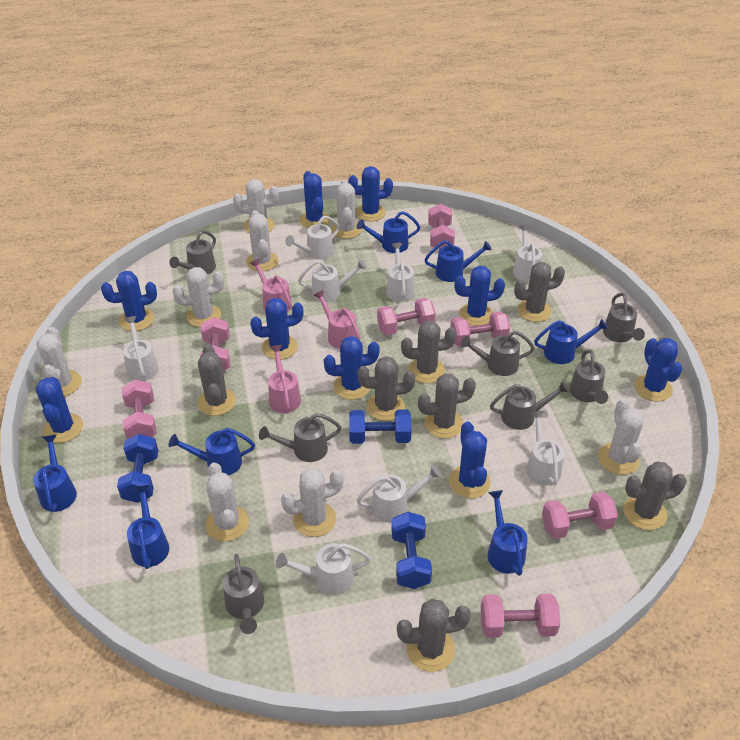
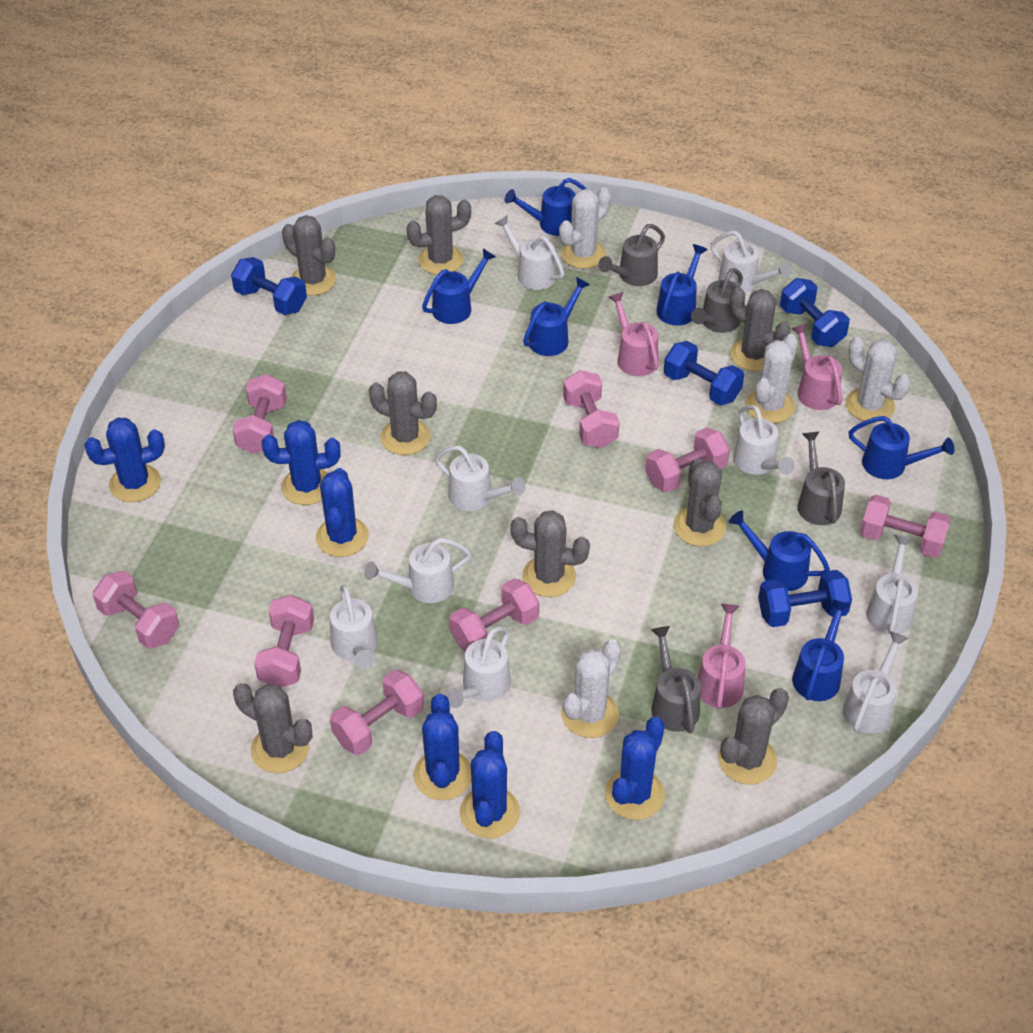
blue cactus: [36,377,83,443] [101,271,157,331] [250,298,303,360] [300,171,330,228] [324,336,380,400] [348,166,393,221] [449,422,491,498] [454,266,505,326] [634,338,682,402] = 9 -> [84,418,165,502] [262,420,341,505] [316,468,369,557] [413,694,471,800] [460,731,520,838] [605,717,665,820] = 6
blue dumbbell: [117,434,158,503] [349,409,411,444] [391,512,432,589] = 3 -> [231,257,307,315] [664,341,744,405] [758,570,852,627] [780,278,850,347] = 4
grey cactus: [198,345,236,416] [357,356,415,421] [397,599,471,672] [401,320,457,383] [418,373,476,439] [514,262,565,322] [623,461,687,530] = 7 -> [233,683,312,773] [282,215,336,296] [369,371,437,455] [406,195,471,275] [510,510,590,597] [674,458,726,546] [718,688,789,785] [730,287,790,371] = 8
grey watering can: [169,230,216,274] [223,554,264,634] [259,413,341,462] [460,331,535,376] [490,381,569,430] [569,349,608,404] [603,293,645,342] = 7 -> [598,224,665,286] [651,626,701,733] [691,268,743,333] [797,432,845,525] = 4
pink dumbbell: [122,380,156,439] [200,317,230,371] [377,298,436,335] [428,204,455,250] [450,311,510,347] [481,594,560,638] [542,492,618,539] = 7 -> [93,570,179,649] [233,374,287,454] [254,595,314,687] [330,670,424,755] [449,578,539,652] [563,370,619,448] [645,427,730,493] [860,495,951,558] = 8
white cactus: [36,327,82,396] [173,267,224,327] [205,463,249,541] [233,179,279,233] [246,210,279,271] [281,468,344,537] [331,180,362,239] [598,399,644,475] = 8 -> [559,187,611,269] [561,639,621,738] [746,334,798,423] [846,336,911,423] = 4
white watering can: [123,316,158,381] [276,543,371,595] [285,216,340,260] [298,259,367,302] [357,465,441,522] [386,243,414,302] [513,225,542,282] [526,411,564,486] = 8 -> [330,584,378,669] [364,538,471,603] [435,446,525,511] [445,626,511,708] [495,215,565,290] [710,231,791,292] [733,405,795,475] [843,631,908,734] [866,535,918,634] = 9

